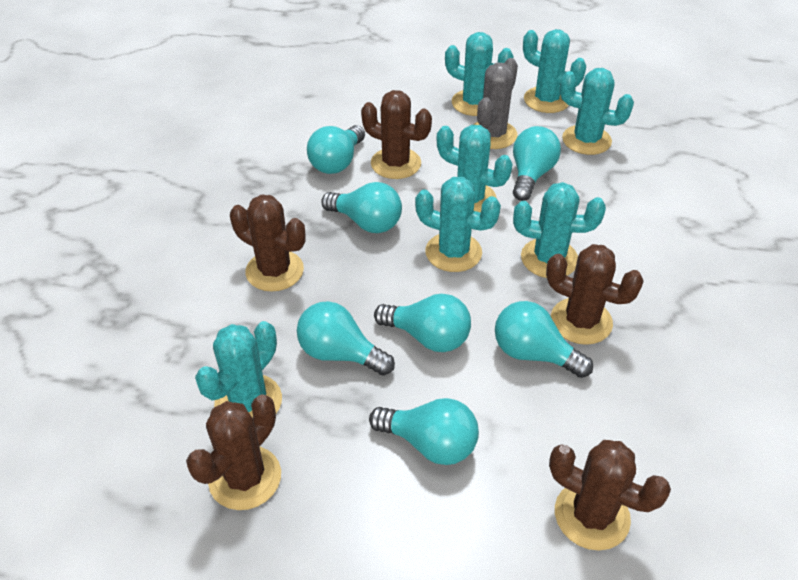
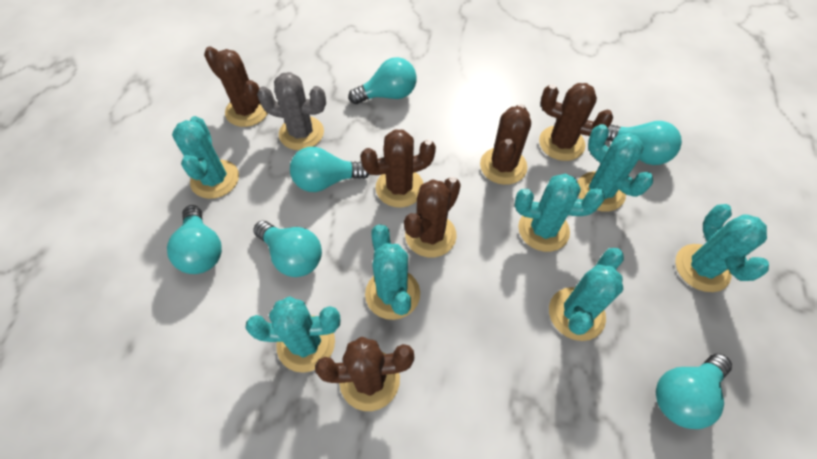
brown cactus: [186,395,281,510] [230,194,305,292] [361,90,432,179] [546,244,644,345] [549,440,671,551] = 5 -> [204,46,268,127] [315,336,414,411] [360,129,436,208] [404,177,461,257] [480,104,531,185] [539,83,613,161] = 6
turquoise light bulb: [297,301,395,375] [307,125,365,174] [321,182,402,233] [369,398,479,465] [374,294,471,352] [495,301,593,378] [513,126,561,201] = 7 -> [167,205,222,274] [253,221,322,277] [290,147,370,192] [348,57,417,104] [606,121,682,165] [656,354,732,429] = 6

